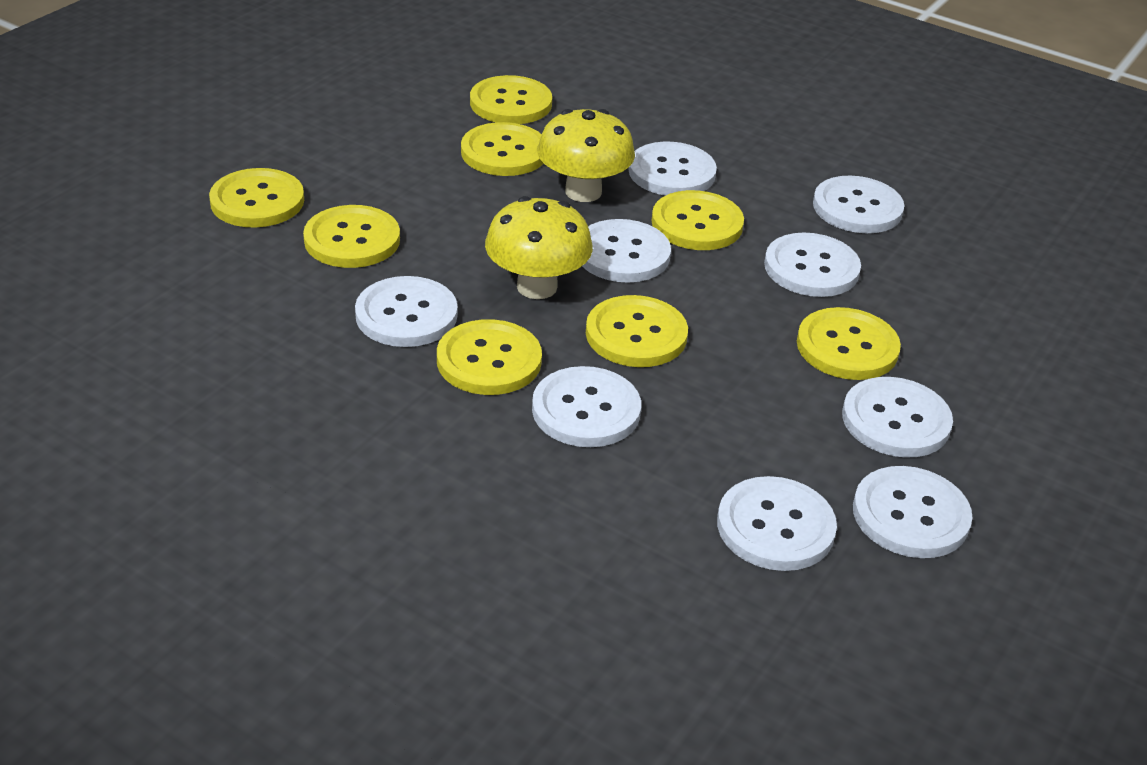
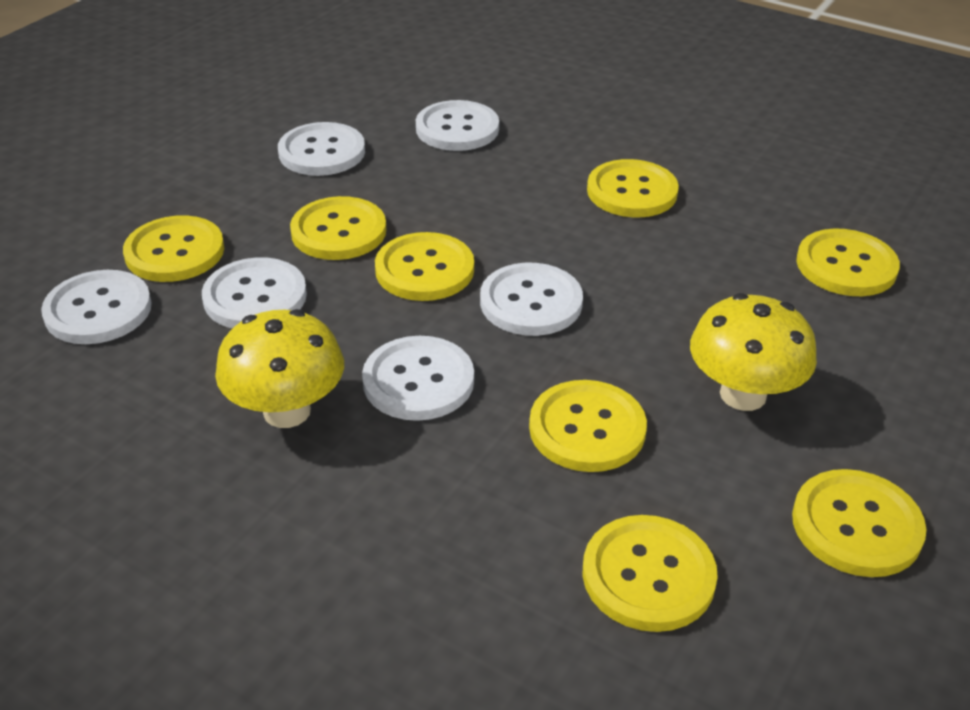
white button: [355,276,458,347] [532,366,641,447] [582,219,671,283] [629,142,717,196] [717,476,837,571] [764,233,861,297] [813,176,904,233] [842,377,953,458] [853,466,973,558] = 9 -> [41,270,152,344] [202,257,307,328] [278,122,365,176] [362,336,474,421] [416,100,499,151] [480,263,583,336] = 6

